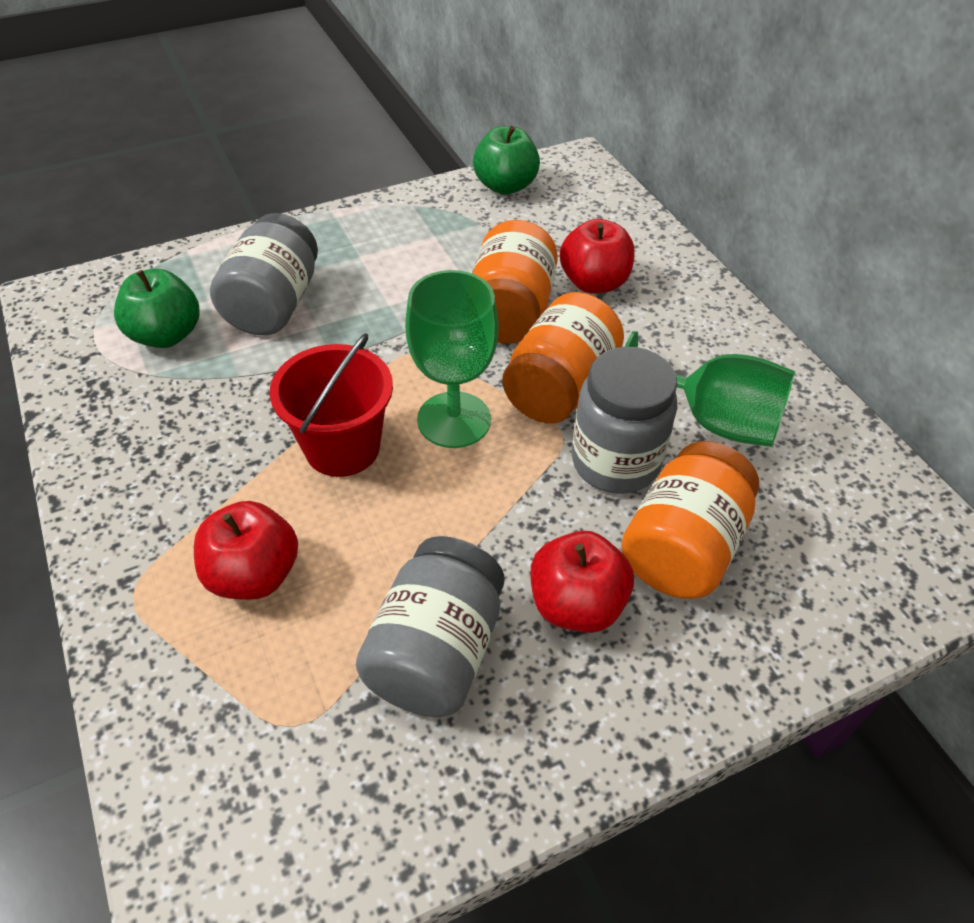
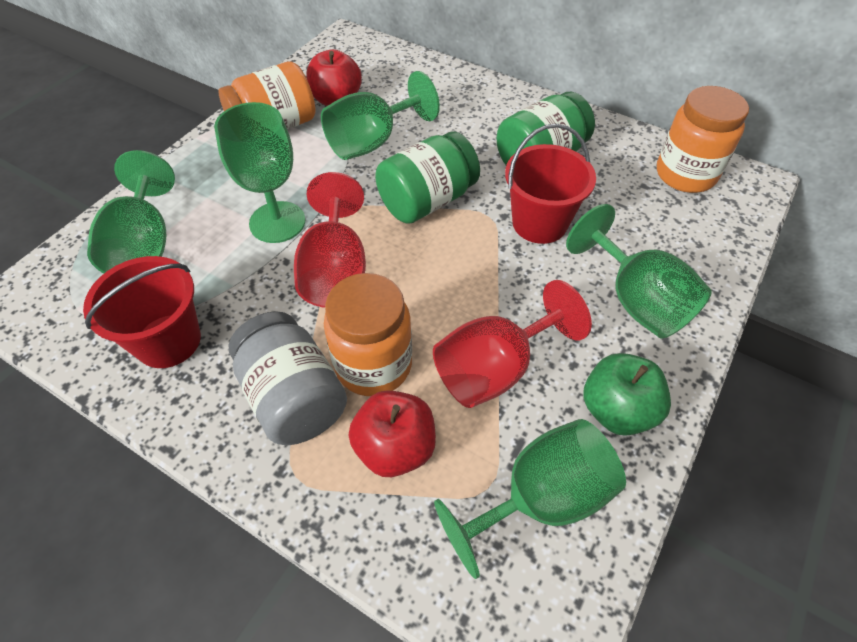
green apple: [114,269,199,348] [473,126,540,195] = 2 -> [583,353,671,436] = 1
green goblet: [405,270,498,448] [625,331,795,447] = 2 -> [87,150,175,273] [214,102,305,243] [321,71,440,160] [434,419,626,579] [566,204,712,338] = 5
green jar: none = 0 -> [375,132,480,224] [497,92,595,165] = 2
grey jar: [210,213,318,335] [356,536,504,717] [572,347,677,494] = 3 -> [229,311,347,445] = 1
red apple: [194,501,298,600] [531,531,634,633] [560,219,635,294] = 3 -> [306,49,362,106] [348,390,436,477] = 2
red bucket: [270,333,393,477] = 1 -> [83,256,201,368] [505,123,596,244] = 2
red goblet: none = 0 -> [294,172,366,308] [433,280,592,408] = 2

